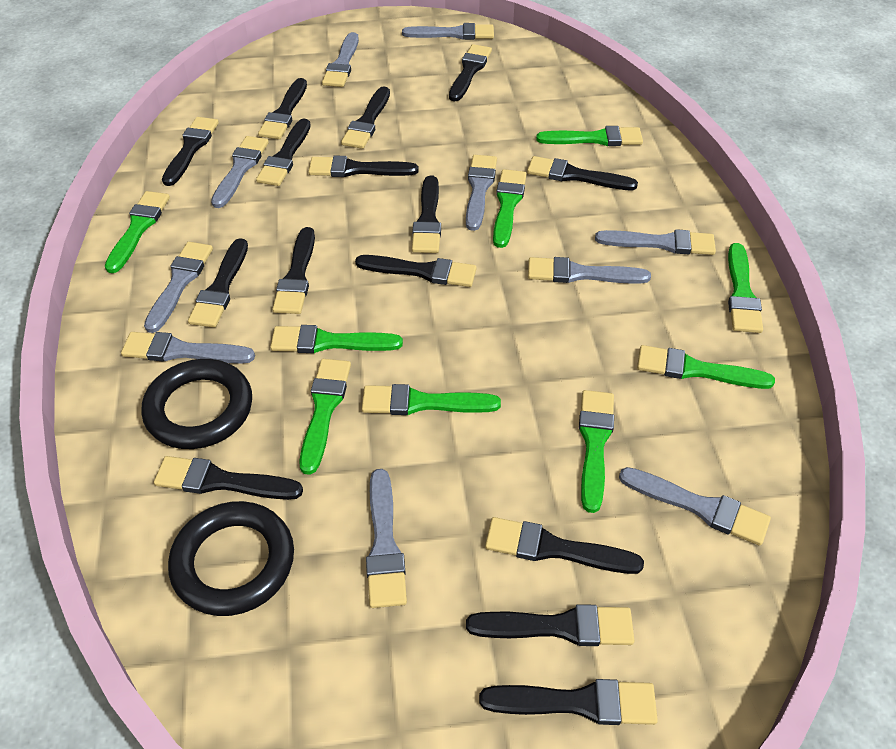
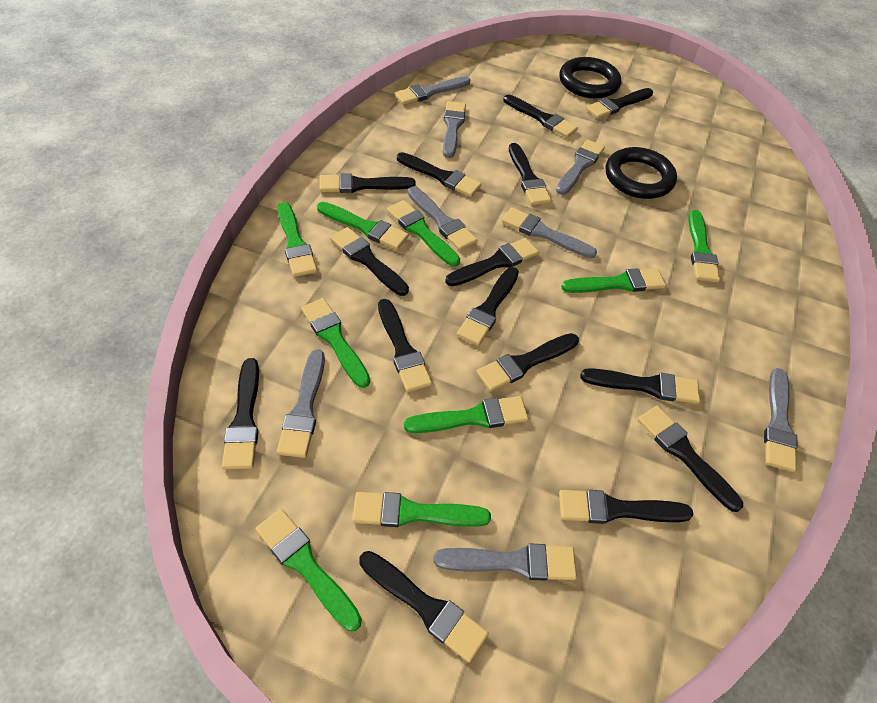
grey brush: [121,332,255,364] [144,242,213,333] [211,136,269,208] [322,32,359,87] [366,469,407,608] [402,23,494,40] [466,155,497,231] [528,257,651,284] [595,229,716,255] [619,467,771,546] = 10 -> [277,349,325,458] [394,76,470,105] [408,186,477,251] [433,543,577,581] [443,101,466,158] [502,208,597,258] [556,140,605,195] [764,368,798,472] = 8

